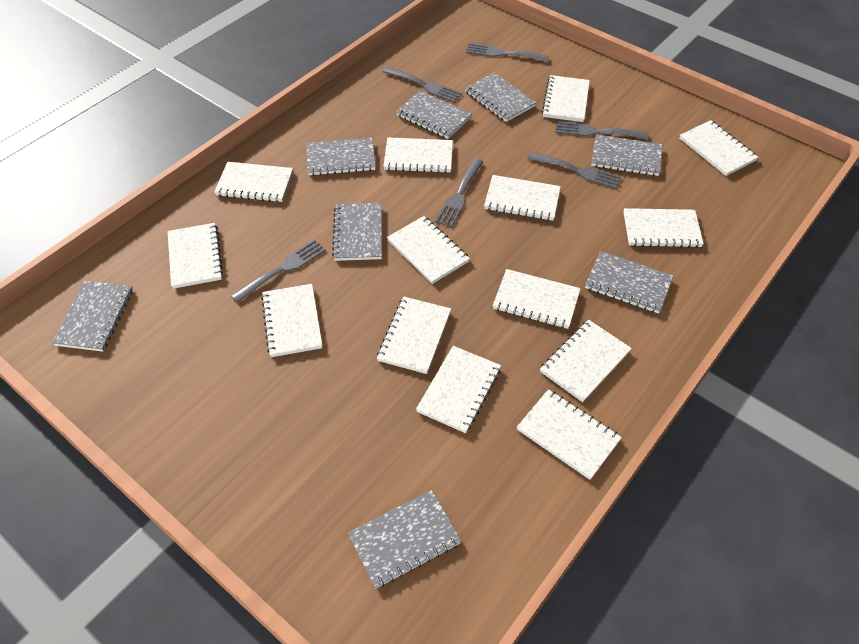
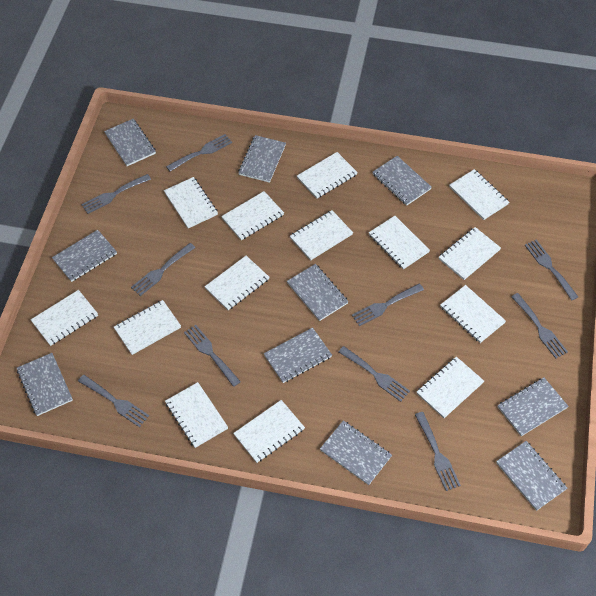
grey fork: [231,239,326,303] [383,67,463,103] [435,158,483,227] [466,43,549,62] [527,152,622,189] [555,121,648,140] = 6 -> [78,375,149,427] [81,174,151,214] [131,243,196,296] [166,134,232,172] [184,325,241,387] [339,346,410,402] [352,284,424,326] [415,412,461,491] [511,293,568,358] [525,240,578,301] = 10
grey notebook: [52,281,133,352] [306,138,376,176] [332,203,382,261] [348,490,461,588] [396,91,472,139] [465,72,536,122] [585,251,673,314] [591,134,662,176] = 8 -> [17,353,73,416] [52,230,117,282] [104,119,156,166] [238,135,286,183] [264,327,332,383] [287,264,349,321] [320,420,392,485] [373,156,432,206] [496,441,567,511] [498,378,569,436] = 10

